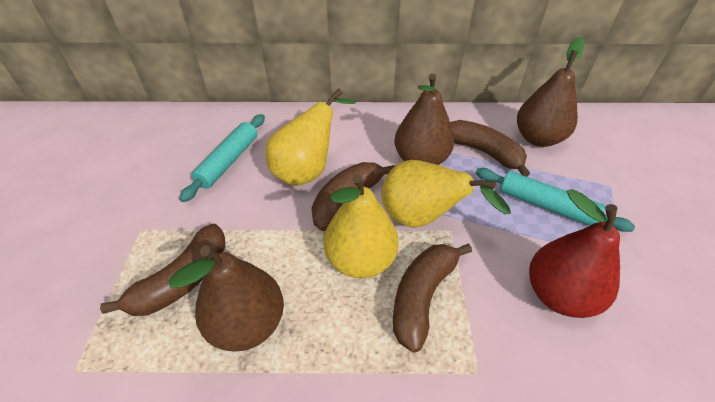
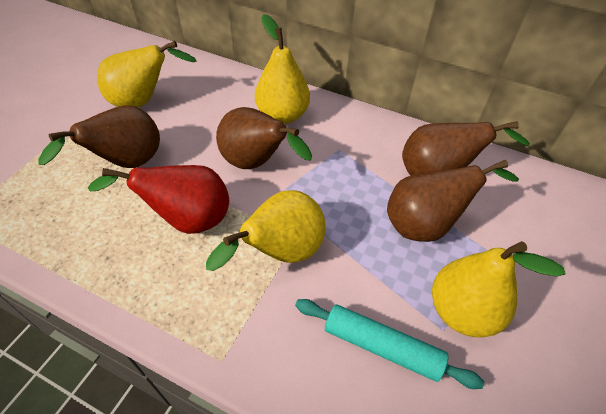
brown banana: [100,224,225,316] [311,162,395,231] [393,244,472,352] [450,120,530,177] = 4 -> none = 0
brown pear: [169,245,284,352] [394,74,454,165] [517,37,584,147] = 3 -> [38,105,160,168] [216,107,312,169] [387,160,519,242] [402,121,530,176] = 4
turquoise rolling pin: [179,114,265,202] [476,168,635,232] = 2 -> [295,299,484,389] = 1
yellow pear: [266,89,356,186] [324,174,399,278] [381,160,511,228] = 3 -> [97,41,197,107] [206,190,326,271] [255,14,310,124] [432,241,566,337] = 4

